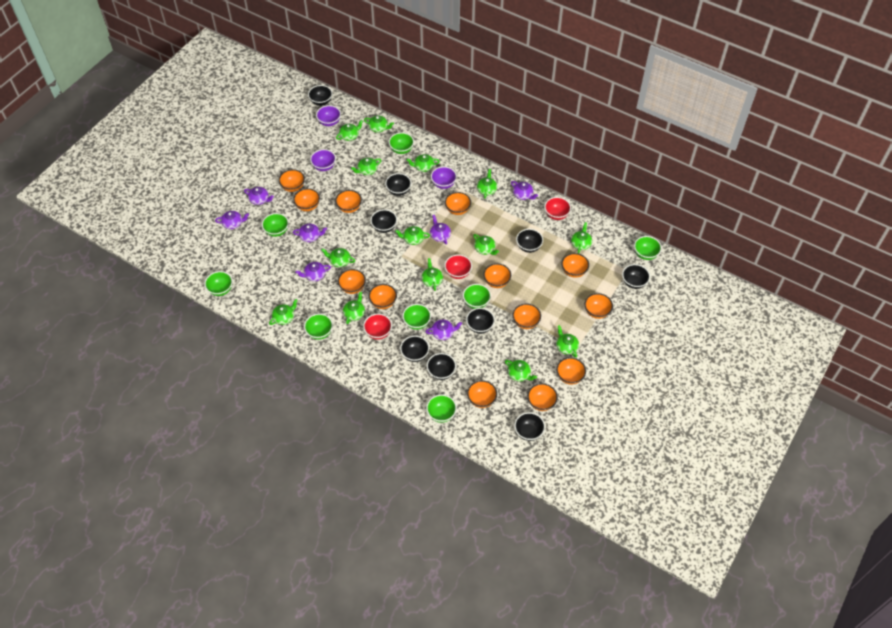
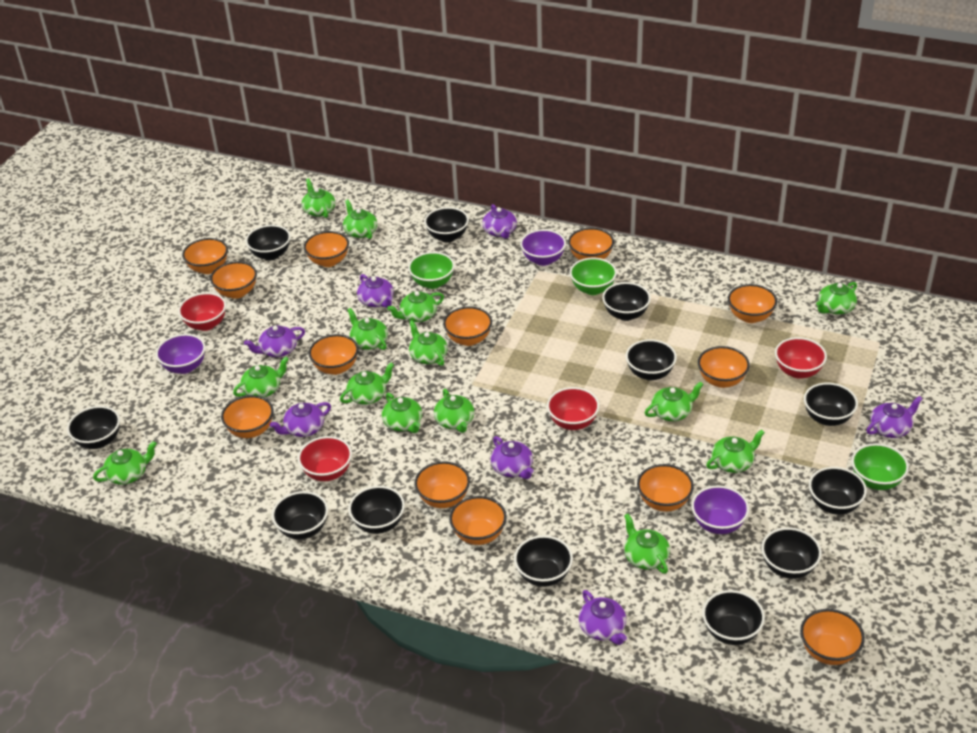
black bowl: [308,85,333,106] [370,209,397,233] [385,173,411,196] [400,336,429,362] [427,353,456,380] [466,308,495,334] [514,412,545,441] [516,229,543,253] [622,264,650,289] = 9 -> [67,406,120,449] [245,225,291,261] [272,491,328,539] [348,486,405,534] [424,207,469,242] [514,535,573,587] [602,282,651,321] [626,339,677,380] [702,590,765,645] [761,527,822,579] [804,382,858,426] [809,467,867,515] = 12
green bowl: [204,271,233,296] [262,213,289,237] [304,314,333,340] [389,132,414,154] [402,304,431,330] [426,394,457,423] [463,284,491,309] [634,236,662,260] = 8 -> [408,252,455,289] [570,257,617,295] [851,443,909,490] = 3
red bowl: [363,314,392,340] [444,254,472,279] [544,197,571,220] = 3 -> [178,292,226,331] [298,436,352,481] [547,387,600,430] [775,337,827,379] = 4

